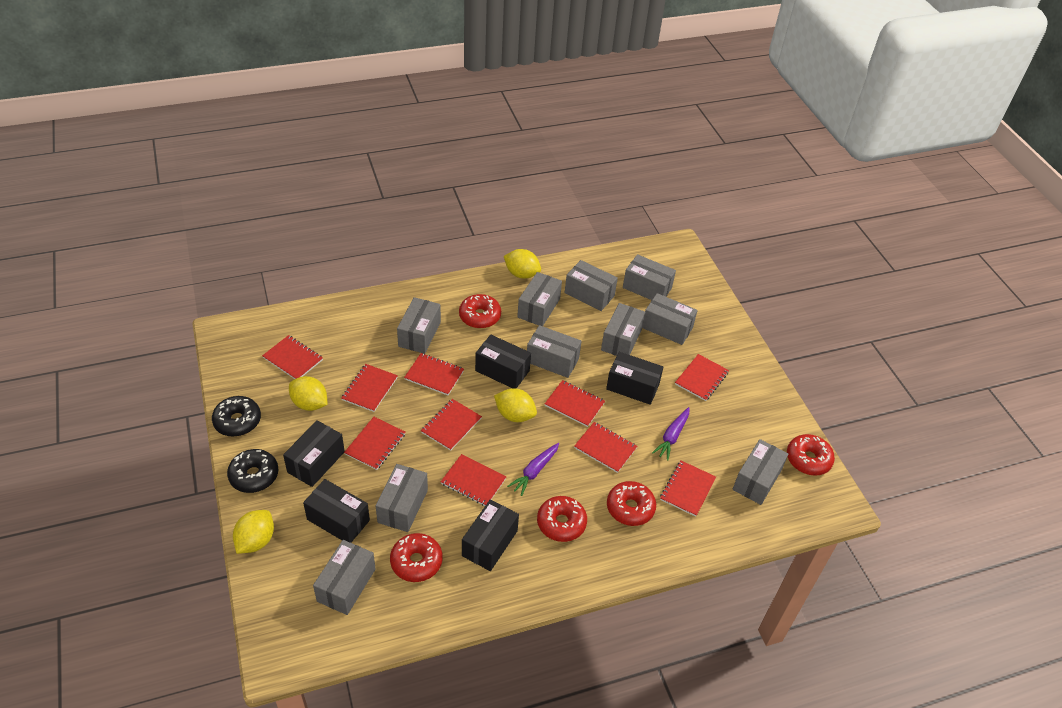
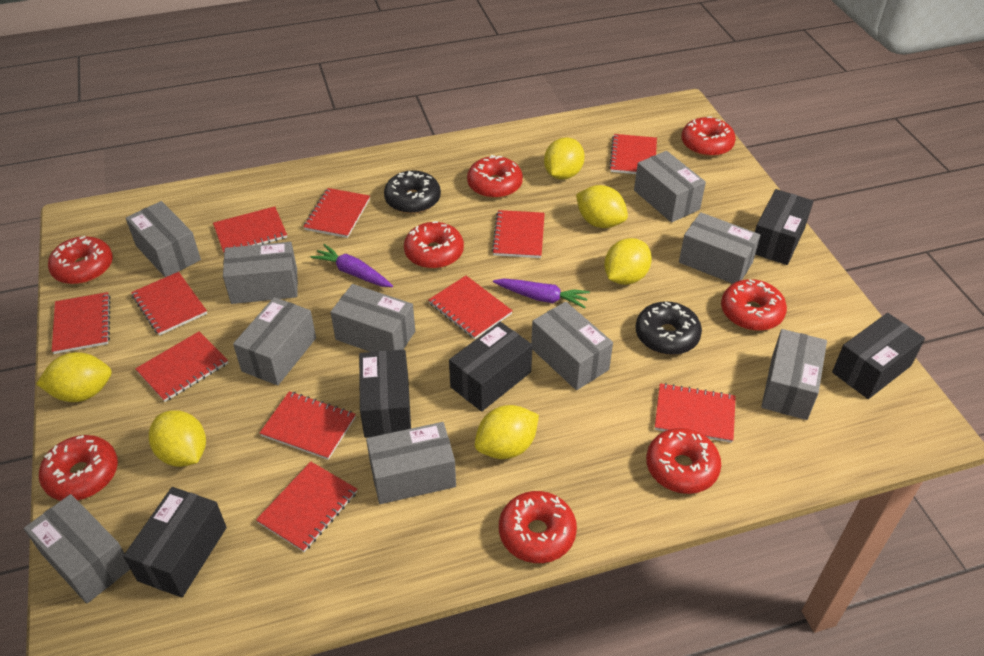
red donut: [390,533,442,582] [459,294,501,328] [537,496,587,542] [607,481,656,526] [787,434,835,476] = 5 -> [39,435,118,501] [48,236,113,284] [404,221,464,269] [467,155,523,198] [499,491,577,563] [646,428,721,494] [681,116,736,157] [721,279,787,331] = 8
red notebook: [262,335,323,379] [341,364,398,412] [344,417,405,470] [404,353,464,395] [421,399,482,451] [441,454,507,506] [545,380,605,427] [574,422,637,473] [660,461,716,517] [675,354,729,401] = 10 -> [52,292,110,354] [131,272,207,336] [135,332,228,402] [213,206,287,252] [256,462,357,552] [260,391,356,460] [303,188,370,238] [428,276,513,339] [492,210,545,258] [609,134,657,174] [655,383,736,443] = 11
yellow lemon: [233,510,274,554] [289,376,327,411] [494,388,537,422] [504,249,541,279] = 4 -> [36,352,112,402] [149,410,206,467] [475,405,539,459] [544,137,585,180] [576,185,628,228] [604,238,652,285] = 6

